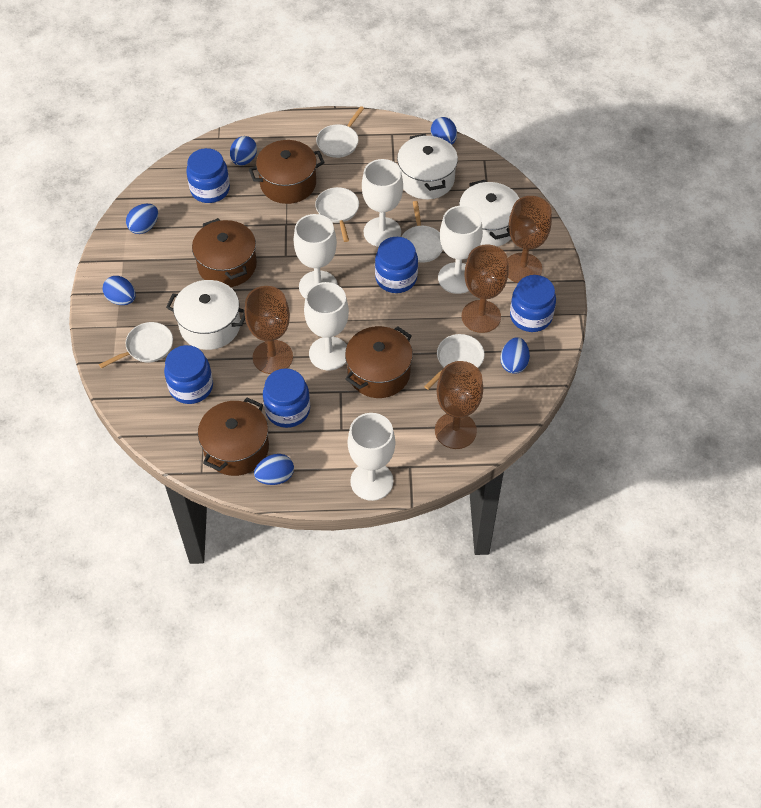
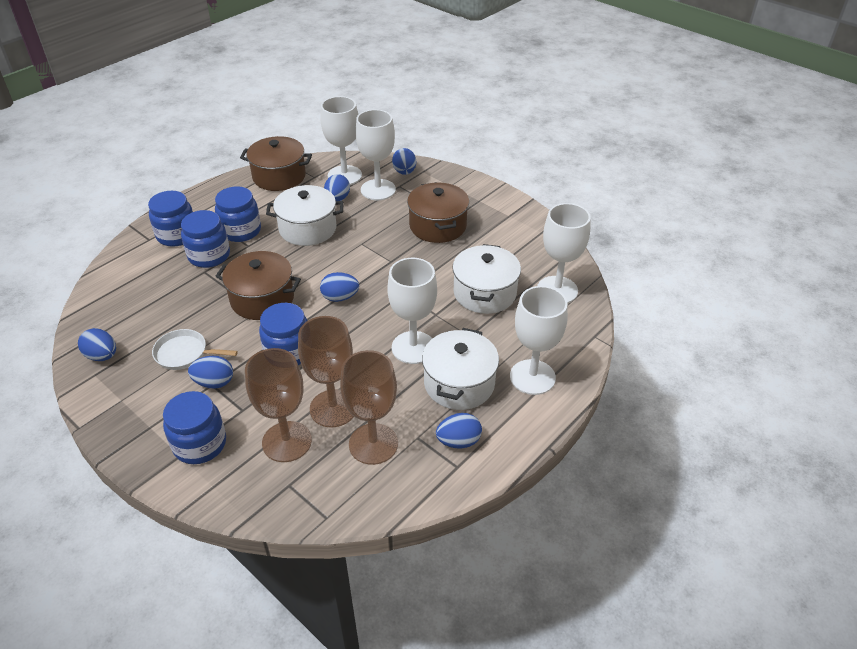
brown goblet: [245,286,293,374] [435,361,483,449] [462,244,509,333] [508,196,552,283] = 4 -> [245,348,312,462] [298,316,354,428] [340,350,398,465] = 3
brown pot: [192,218,257,287] [198,398,269,476] [249,140,325,204] [345,326,413,398] = 4 -> [215,251,301,320] [240,136,312,191] [407,182,469,243] = 3
white pan: [99,322,173,368] [315,187,359,242] [316,106,364,158] [401,201,443,263] [424,334,485,390] = 5 -> [152,329,238,370] = 1

